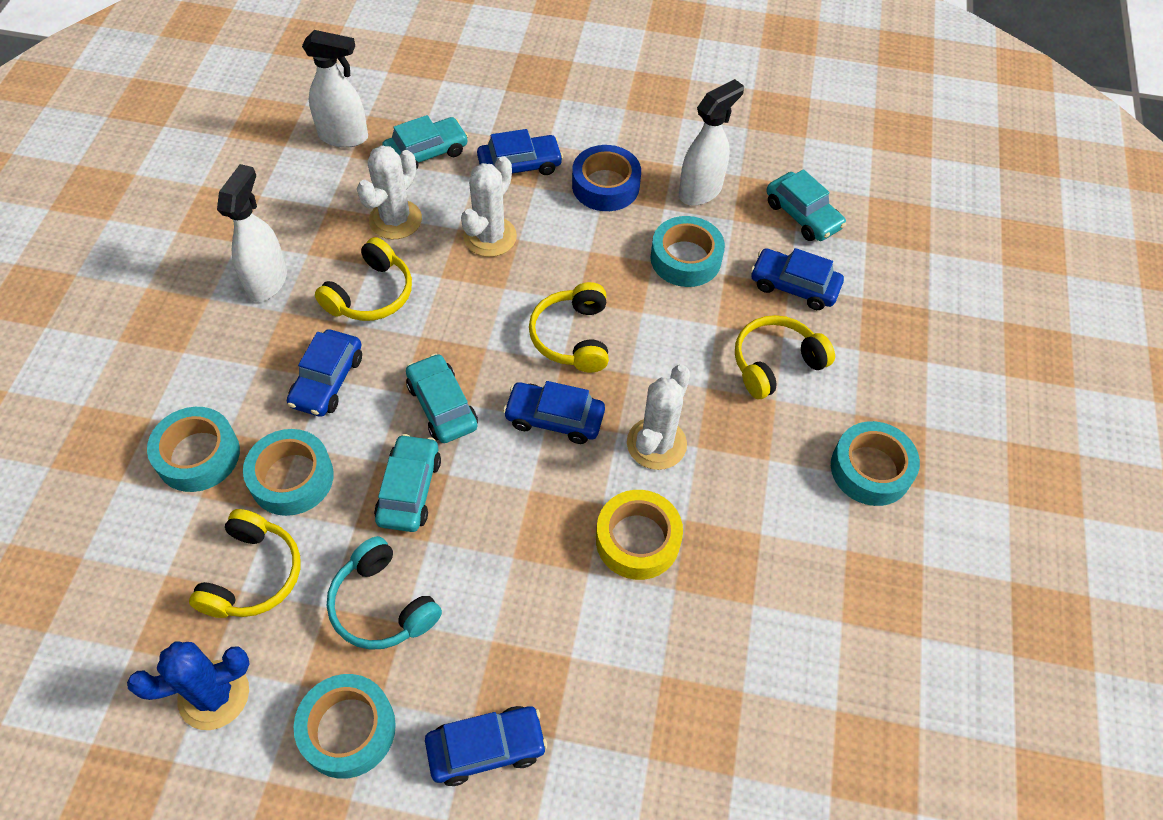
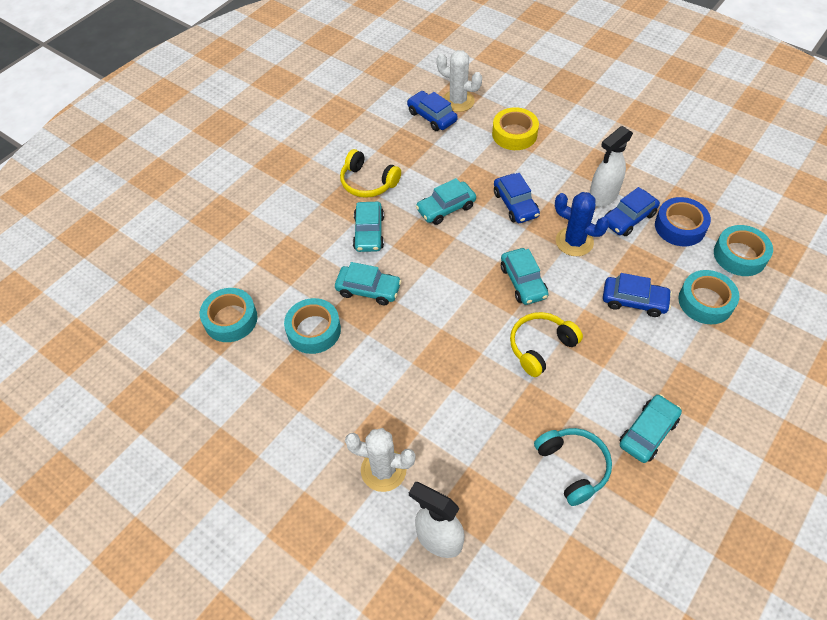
blue car: [287,329,362,417] [425,706,547,786] [477,129,563,175] [503,381,605,444] [751,248,844,310] = 5 -> [407,91,458,131] [494,173,540,223] [603,273,672,317] [604,187,660,236] = 4
turquoise car: [374,434,441,532] [382,115,468,170] [406,353,478,443] [766,169,846,241] = 4 -> [335,262,402,305] [353,202,384,252] [416,178,476,225] [501,248,549,305] [620,394,682,463] = 5
turquoise tape: [147,407,240,492] [243,429,334,516] [294,674,396,779] [650,216,725,287] [831,421,920,506] = 5 -> [200,288,258,342] [284,298,341,354] [678,270,740,324] [714,225,773,276] = 4
white cactus: [357,145,422,240] [461,156,517,257] [627,365,690,470] = 3 -> [345,428,416,492] [437,50,482,112] = 2
white spray bottle: [217,164,287,302] [302,30,368,148] [679,79,744,206] = 3 -> [409,482,464,558] [590,126,633,207] = 2
yellow headphones: [189,509,300,618] [315,237,412,321] [529,282,609,373] [735,315,835,399] = 4 -> [340,149,401,198] [510,312,583,377] = 2

